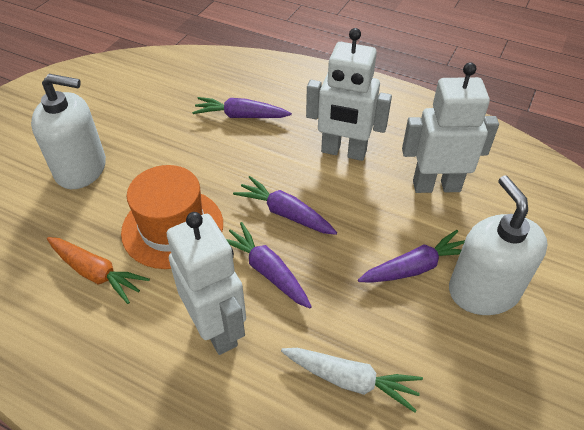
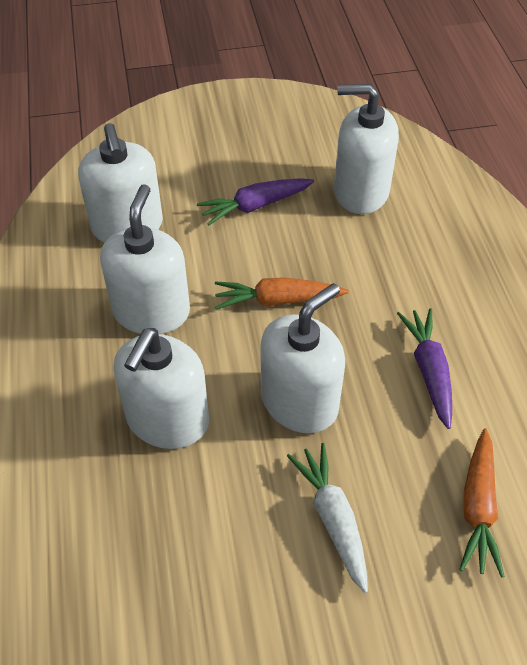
orange carrot: [47,237,150,304] = 1 -> [215,277,349,309] [459,429,505,578] = 2
orange hat: [121,165,223,269] = 1 -> none = 0
purple carrot: [192,97,292,118] [226,222,312,309] [233,176,337,235] [358,230,465,283] = 4 -> [197,178,314,225] [397,308,452,429] = 2
white robot: [167,212,246,355] [306,28,392,161] [402,62,499,193] = 3 -> none = 0
white soap dispenser: [31,74,106,189] [449,175,548,315] = 2 -> [78,123,163,243] [100,184,190,334] [113,328,209,449] [261,283,345,433] [334,84,399,214] = 5

